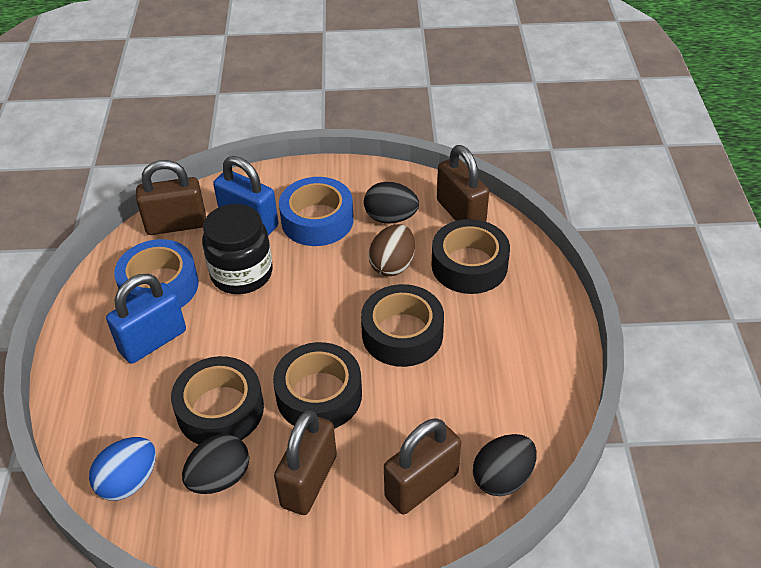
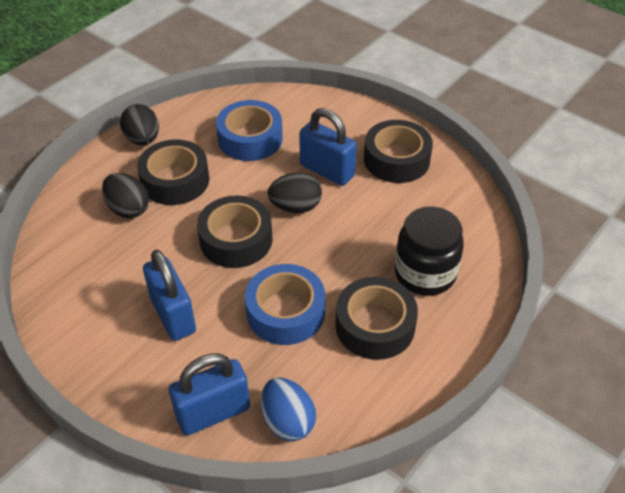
blue padlock: [106,274,186,364] [213,156,278,235] = 2 -> [143,249,196,341] [169,354,250,435] [299,108,357,186] = 3
brown egg: [369,224,415,276] = 1 -> none = 0
brown padlock: [136,160,206,235] [274,411,337,515] [384,418,461,514] [437,145,489,222] = 4 -> none = 0

